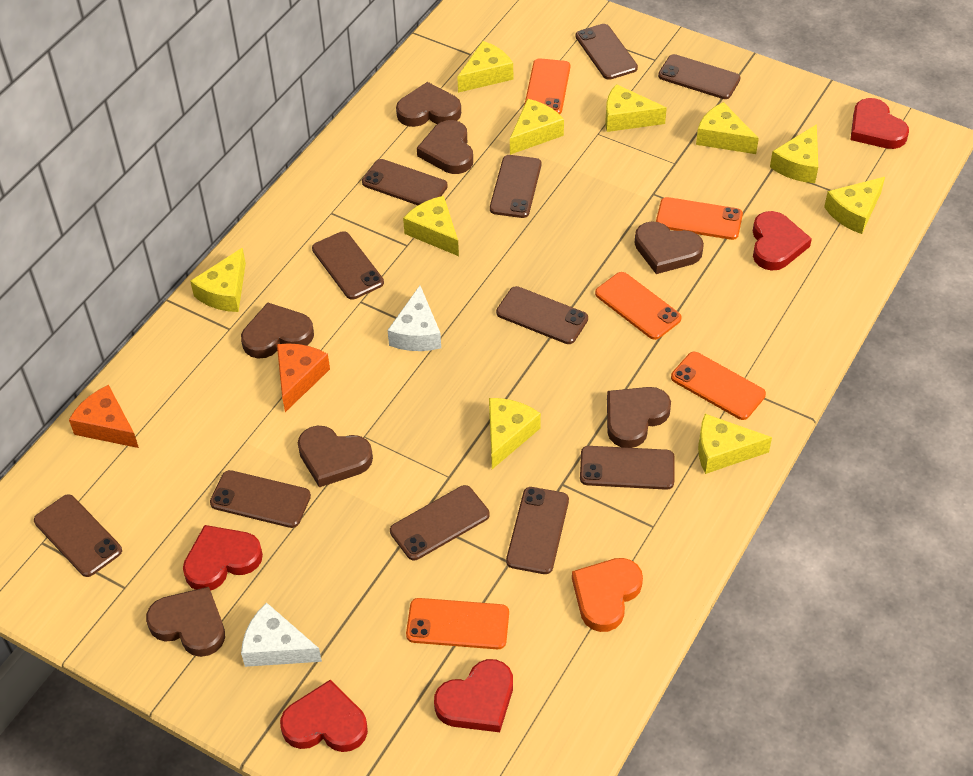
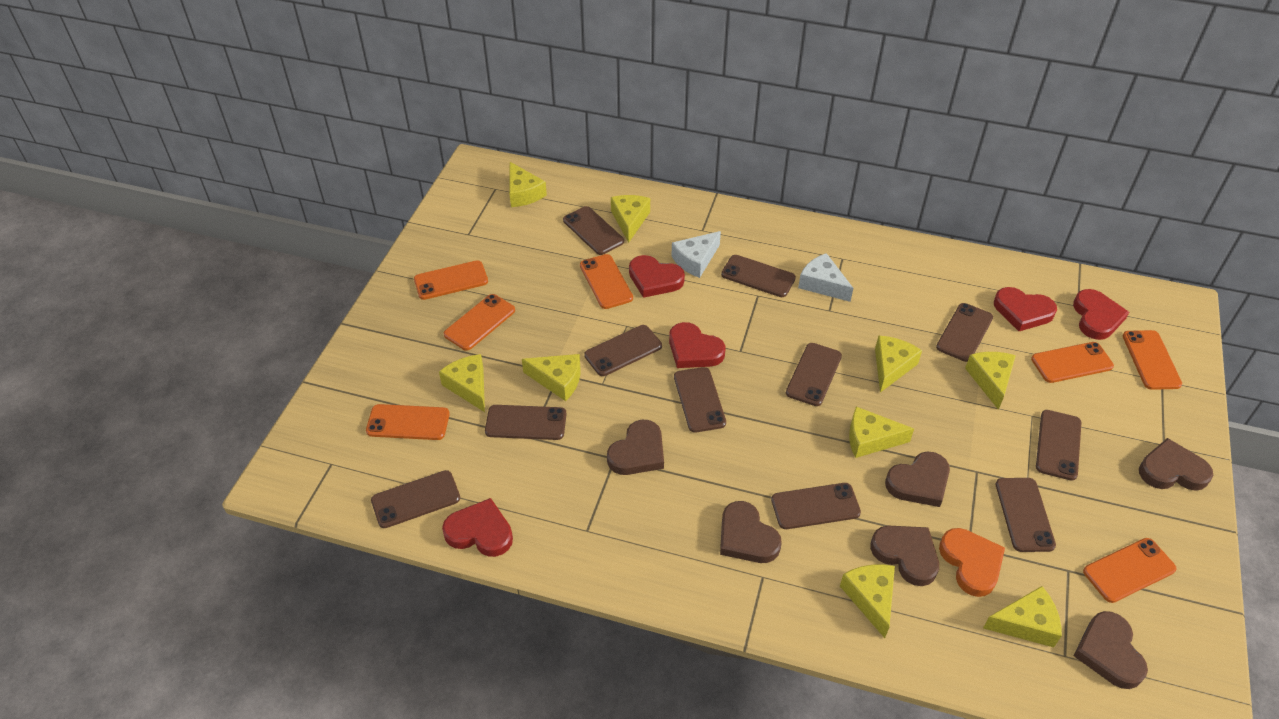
brown heart: [146,587,225,657] [241,303,314,359] [298,426,373,487] [396,82,461,127] [417,120,473,174] [607,387,671,448] [635,222,704,274] = 7 -> [607,420,664,475] [720,501,782,563] [870,526,939,586] [885,451,950,507] [1074,611,1148,689] [1139,438,1213,491] = 6
orange cheese: [69,385,139,448] [277,343,330,412] = 2 -> none = 0
orange phone: [406,598,509,649] [524,58,570,114] [595,272,682,340] [656,197,743,240] [671,352,766,420] = 5 -> [366,404,450,440] [414,260,488,300] [444,294,515,350] [580,254,633,309] [1031,342,1114,383] [1083,538,1177,603] [1123,330,1182,390] = 7
yellow cheese: [190,248,246,312] [403,196,459,256] [457,41,513,93] [489,398,541,469] [510,99,564,155] [605,84,667,132] [696,102,759,154] [698,414,772,474] [770,124,818,183] [824,177,885,234] = 10 -> [439,354,485,412] [509,162,547,207] [522,354,580,401] [611,195,650,243] [840,564,895,638] [849,407,914,458] [875,336,922,393] [965,352,1016,410] [983,586,1062,647] = 9

